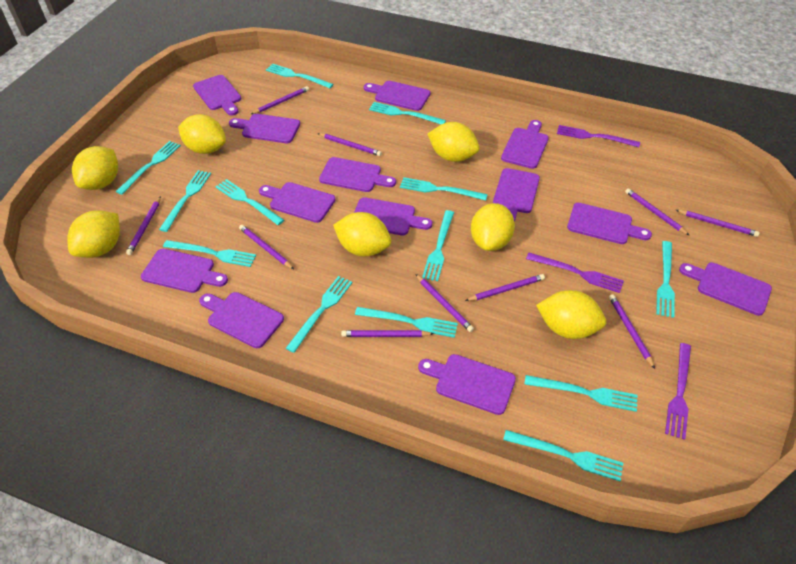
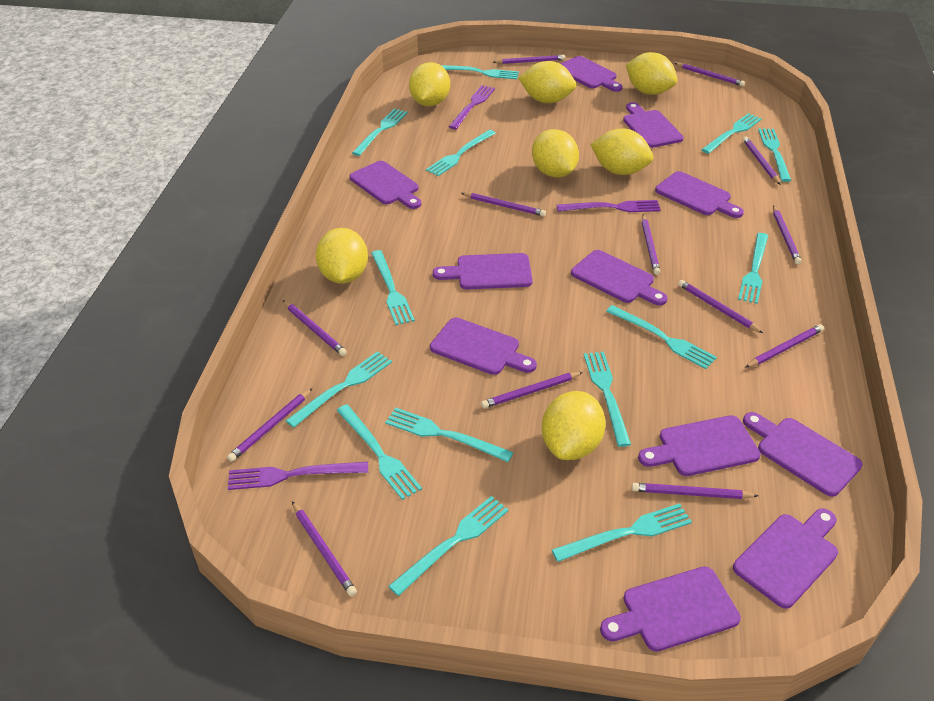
purple cutting board: [141,249,228,293] [193,75,241,115] [199,292,284,348] [229,114,300,143] [259,182,335,223] [319,157,396,192] [354,197,432,235] [364,81,431,111] [418,354,516,415] [493,168,540,222] [501,120,549,169] [567,203,652,244] [679,262,772,316] = 13 -> [349,161,421,209] [430,317,537,375] [433,253,533,290] [560,56,623,92] [571,250,668,306] [600,566,741,652] [623,102,684,148] [638,415,761,476] [655,171,744,218] [733,508,838,609] [743,412,863,497] = 11
purple pencil: [126,196,161,255] [239,225,294,269] [251,86,309,114] [317,133,382,156] [341,330,434,337] [416,274,474,332] [465,274,545,301] [609,295,655,369] [625,188,690,236] [676,210,760,237] = 10 -> [227,388,313,462] [283,300,347,356] [292,501,357,596] [461,193,546,217] [481,372,583,408] [493,55,565,64] [632,483,758,499] [642,215,660,275] [675,63,745,86] [678,280,763,333] [743,136,780,184] [745,324,824,368] [773,205,802,264] = 13
turquoise fork: [116,141,181,195] [159,170,211,232] [163,240,256,267] [216,179,284,225] [266,64,333,88] [286,276,352,353] [355,307,458,338] [369,102,446,124] [400,177,488,201] [422,210,454,281] [503,430,623,481] [524,375,637,412] [656,241,675,318] = 13 -> [285,351,392,428] [336,404,422,500] [352,109,408,156] [371,250,415,325] [385,408,514,462] [388,496,509,596] [426,130,496,176] [441,65,519,79] [552,503,692,562] [584,352,631,447] [606,305,717,369] [701,113,762,154] [738,233,768,304] [758,129,791,182] = 14

